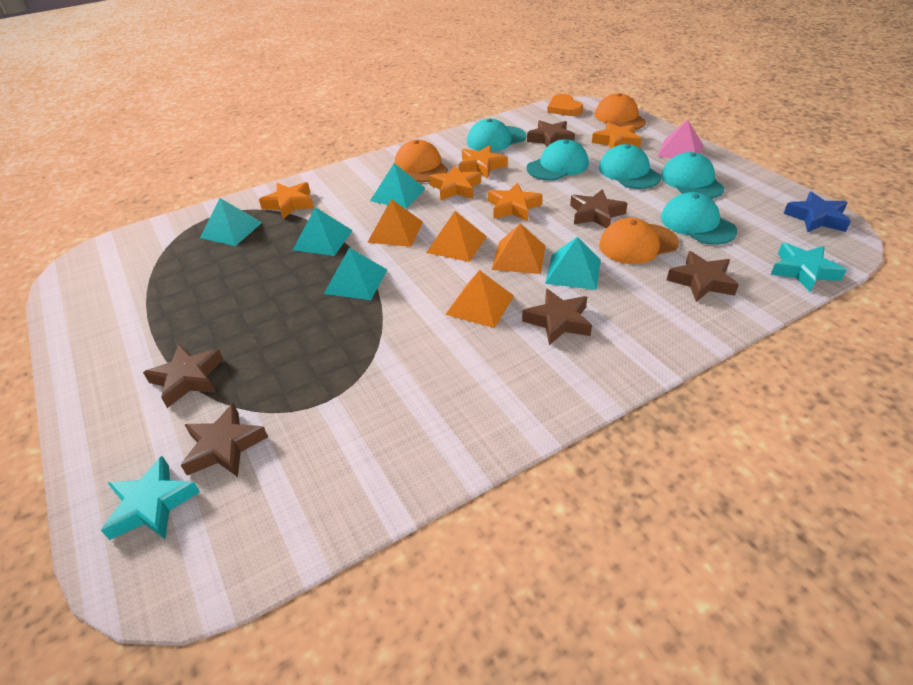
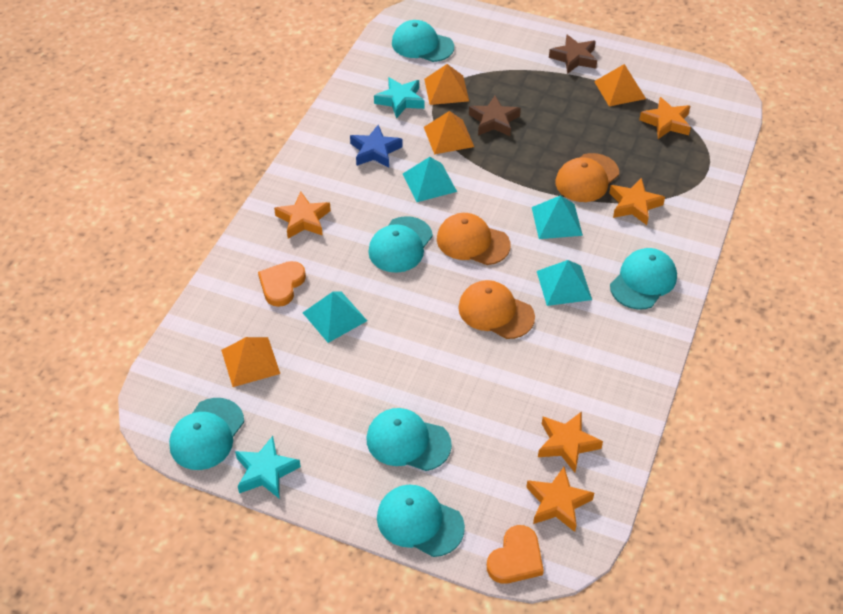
brown star: [143,344,224,408] [181,403,268,477] [522,289,592,345] [527,120,575,147] [570,189,628,228] [667,251,739,302] = 6 -> [469,96,521,136] [549,35,597,74] = 2
orange heart: [547,94,583,116] = 1 -> [258,261,306,307] [487,525,544,584] = 2
pink pyramid: [657,119,704,159] = 1 -> none = 0
turquoise cap: [467,119,526,152] [526,139,589,181] [599,144,661,189] [661,152,725,199] [661,192,737,245] = 5 -> [169,398,244,470] [367,408,452,471] [368,216,433,273] [377,485,465,557] [392,20,454,62] [610,248,677,309] = 6
turquoise pyramid: [200,198,262,246] [293,207,353,256] [324,248,387,300] [370,163,426,209] [545,237,601,290] = 5 -> [303,292,367,343] [403,157,457,202] [532,196,583,239] [537,260,592,306] = 4

